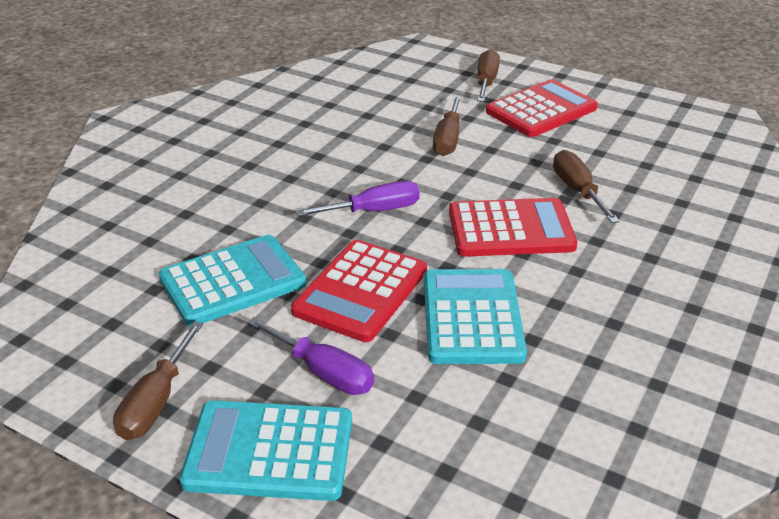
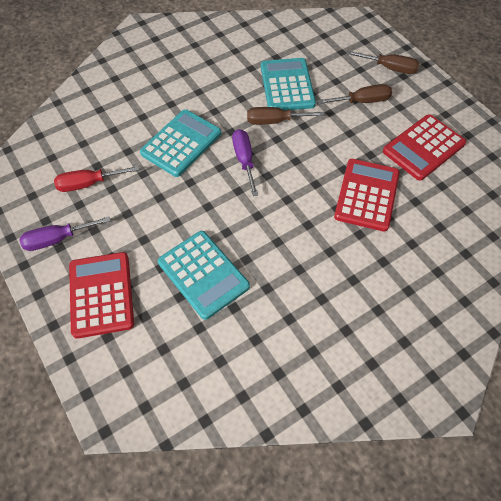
brown screwdriver: [113,321,203,440] [433,95,462,156] [477,49,500,102] [553,150,620,223] = 4 -> [247,107,325,125] [317,84,392,104] [347,51,419,74] = 3
red screwdriver: none = 0 -> [54,166,139,192] = 1

